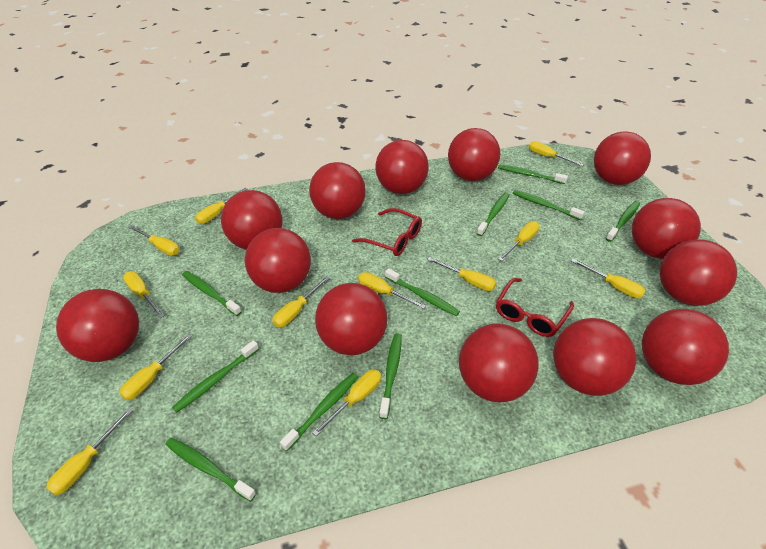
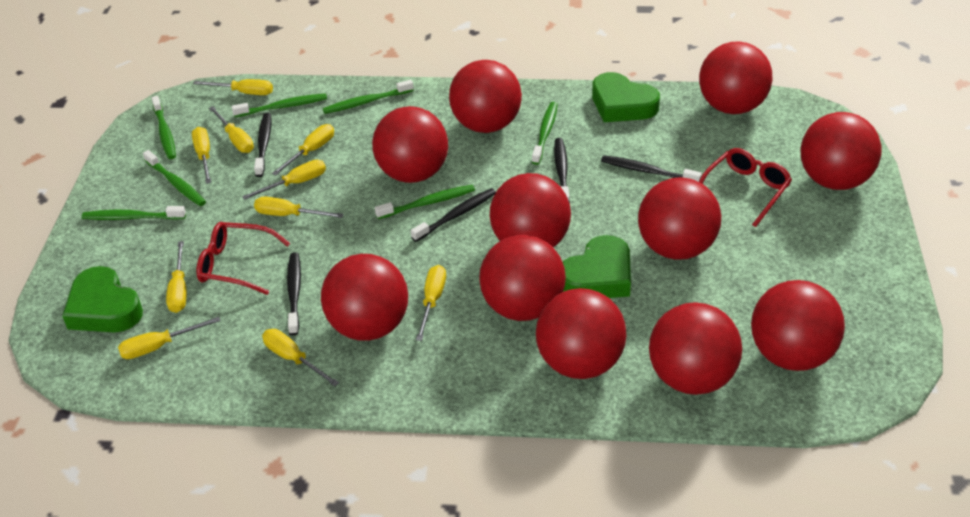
black toothbrush: none = 0 -> [254,113,271,177] [287,252,301,335] [411,188,496,242] [554,138,570,203] [601,155,702,182] = 5
green heart: none = 0 -> [62,266,143,332] [563,235,631,298] [592,72,660,122] = 3
green toothbrush: [165,438,256,502] [172,340,259,413] [182,271,242,316] [280,373,358,451] [379,333,402,419] [385,268,460,316] [477,192,509,236] [498,164,568,184] [513,190,585,220] [606,201,640,242] = 10 -> [82,206,186,220] [143,150,206,206] [152,96,176,159] [232,94,327,117] [323,80,414,114] [375,185,475,219] [532,102,558,165] = 7
red ball: [56,289,139,362] [221,190,283,250] [245,228,311,293] [309,162,366,219] [315,283,388,355] [375,140,429,194] [448,128,500,181] [459,324,539,403] [553,318,637,396] [594,131,651,185] [632,198,701,259] [642,309,729,385] [660,239,737,306] = 13 -> [321,254,408,341] [372,106,448,183] [449,60,522,133] [479,235,566,321] [490,173,571,247] [536,288,626,379] [638,177,721,260] [649,302,742,395] [699,41,772,114] [751,280,845,371] [800,112,881,190] = 11
yellow screwdriver: [46,408,133,495] [119,334,192,400] [123,271,165,318] [128,225,180,256] [195,188,248,224] [273,276,330,327] [312,369,381,436] [358,272,426,309] [427,257,496,291] [498,221,540,261] [529,141,584,166] [572,259,646,298] = 12 -> [118,317,221,359] [166,241,186,313] [192,127,211,184] [193,79,273,95] [209,106,254,153] [242,160,326,200] [254,197,344,218] [262,329,339,387] [272,124,334,176] [416,265,446,341] = 10

